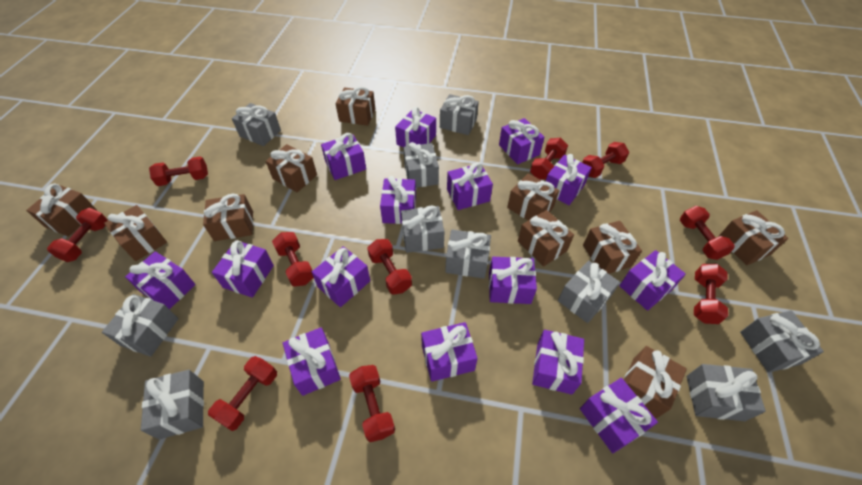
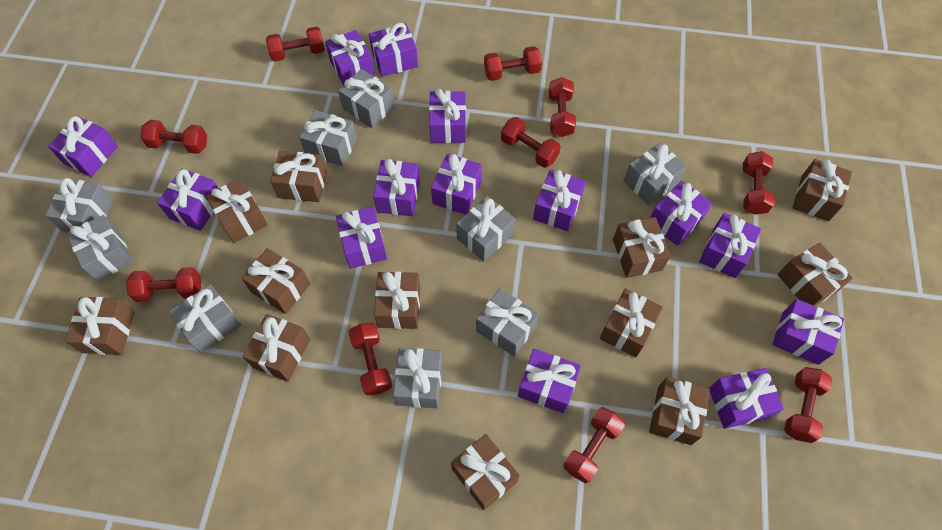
brown gift: [26,183,97,237] [104,205,167,261] [203,193,253,241] [266,144,317,192] [335,86,376,126] [507,173,559,220] [518,210,574,267] [583,221,642,274] [624,346,687,419] [718,210,788,265] = 10 -> [65,297,134,355] [206,178,268,243] [241,248,310,314] [243,314,310,382] [270,151,327,202] [374,272,421,329] [451,434,520,510] [600,288,663,357] [613,217,670,278] [649,377,710,445] [778,243,853,306] [792,159,852,221] = 12
grey gift: [102,294,179,357] [141,370,204,439] [232,103,281,146] [401,205,445,253] [403,142,439,188] [440,94,479,135] [445,229,491,279] [558,261,620,323] [687,364,766,421] [740,310,824,373] = 10 -> [45,178,114,232] [66,215,134,281] [169,284,241,353] [299,110,357,166] [338,69,395,129] [393,348,443,408] [456,196,515,262] [476,288,539,357] [624,143,687,205] = 9
purple gift: [125,251,196,309] [212,240,274,298] [283,327,341,396] [312,246,370,307] [321,133,366,180] [380,176,416,224] [395,107,436,147] [421,322,478,382] [447,162,493,210] [489,257,537,304] [499,118,545,164] [532,330,584,395] [546,154,592,205] [580,378,658,453] [619,250,686,311] = 15 -> [48,116,118,177] [157,168,219,231] [325,30,375,85] [336,207,387,269] [369,23,418,77] [373,159,420,216] [429,89,466,143] [431,154,482,215] [518,349,581,414] [533,169,586,232] [650,181,712,246] [699,213,761,278] [709,368,784,429] [772,299,844,365] = 14

